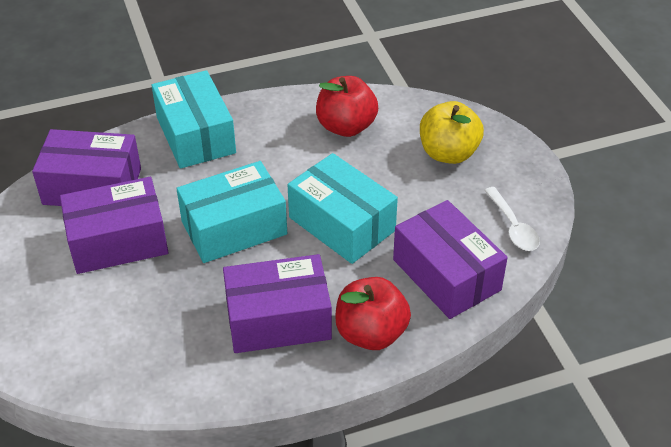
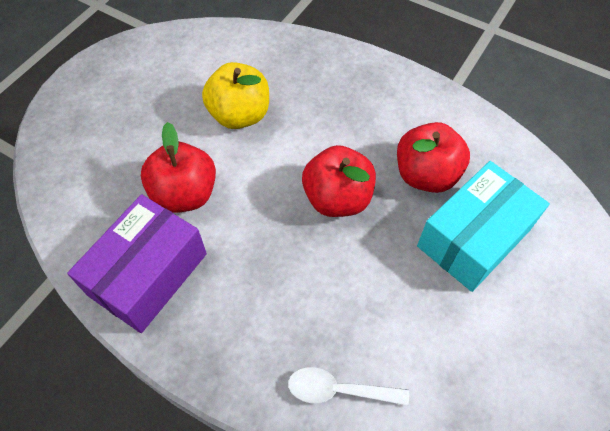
purple box: [32,129,141,206] [60,177,168,274] [223,254,332,353] [393,200,508,319] = 4 -> [67,194,207,333] = 1
red apple: [316,76,378,137] [335,277,411,350] = 2 -> [141,122,216,213] [302,145,376,217] [397,122,470,193] = 3
turquoise box: [151,70,236,169] [176,161,287,263] [287,153,398,264] = 3 -> [417,161,550,292] = 1

